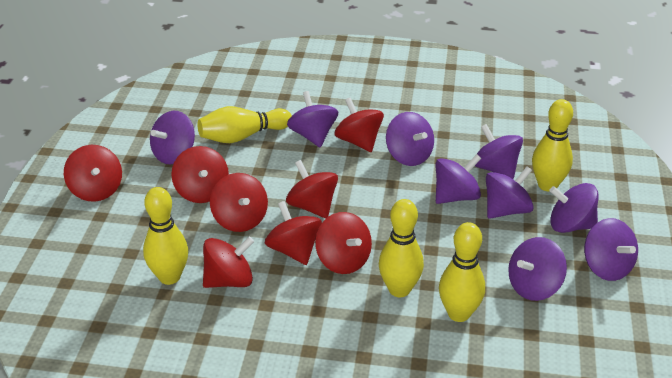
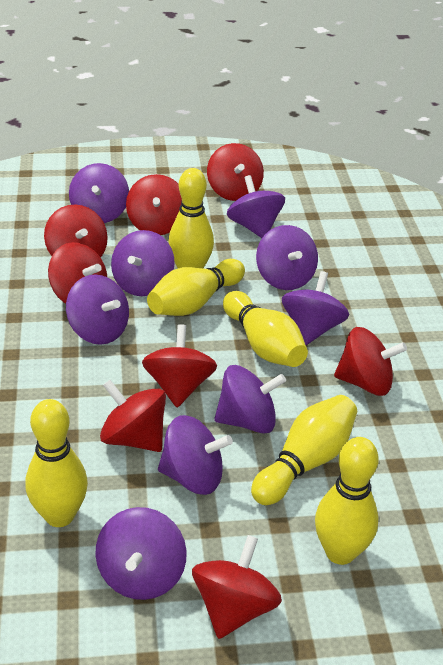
yellow bowling pin: [143,187,188,285] [198,106,292,143] [379,199,424,297] [439,222,485,322] [532,99,573,192] = 5 -> [26,399,88,527] [147,259,245,316] [168,168,214,269] [223,291,308,367] [251,395,357,505] [315,437,379,565] = 6

